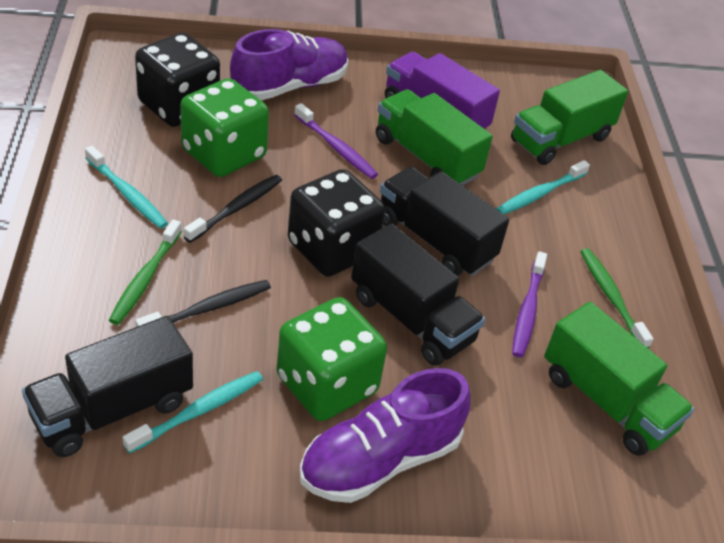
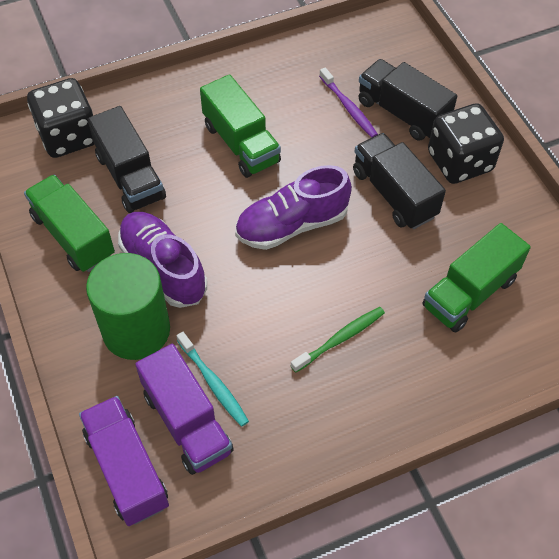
black toothbrush: [135,280,271,327] [184,175,282,243] = 2 -> none = 0
green cylinder: none = 0 -> [86,253,170,360] = 1
green dice: [180,78,269,177] [277,297,387,421] = 2 -> none = 0
green toothbrush: [109,220,182,325] [580,248,653,348] = 2 -> [291,307,385,373] = 1
purple toothbrush: [294,103,378,179] [512,251,547,358] = 2 -> [319,68,378,138] = 1
purple truck: [385,52,500,130] = 1 -> [79,396,169,526] [135,344,234,475] = 2
turquoise toothbrush: [85,146,168,229] [123,371,263,454] [496,160,590,214] = 3 -> [177,332,249,427] = 1

